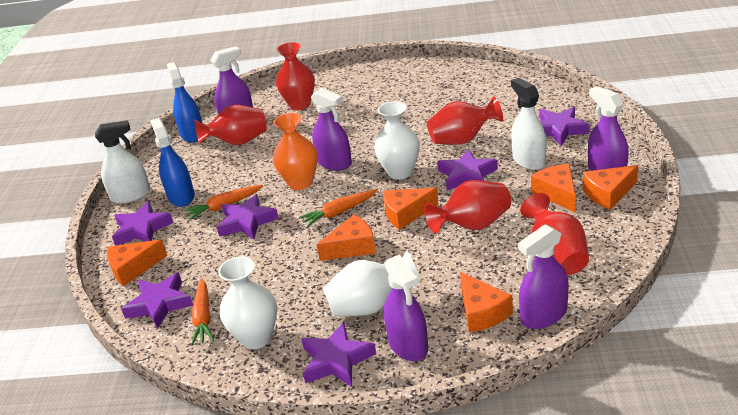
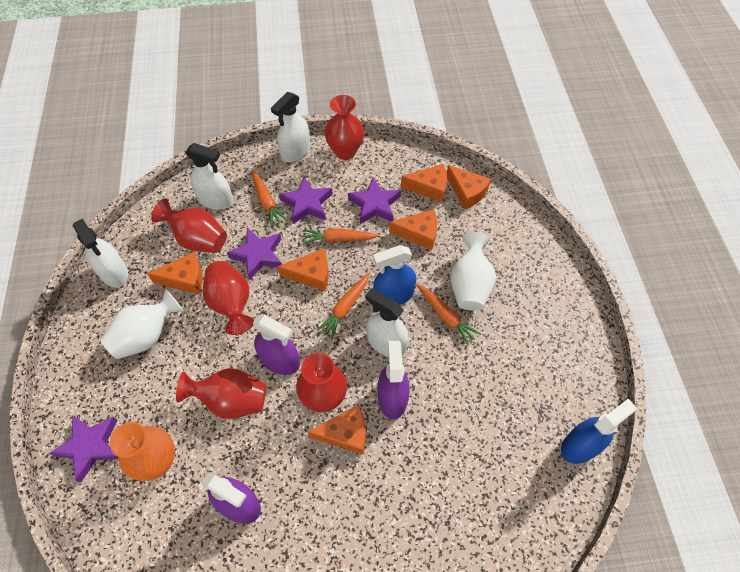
orange carrot: [184,185,263,220] [191,278,214,346] [299,189,378,227] = 3 -> [251,171,287,226] [303,228,379,244] [317,273,369,339] [417,284,481,345] = 4
purple spray bottle: [210,46,253,114] [311,88,352,171] [384,254,428,361] [518,224,569,329] [588,86,629,171] = 5 -> [202,472,261,524] [253,315,300,375] [378,341,410,419] = 3
purple star: [112,202,174,246] [121,272,193,329] [217,194,279,240] [301,322,376,387] [437,149,498,191] [540,107,590,146] = 6 -> [49,415,118,483] [227,228,282,280] [279,177,333,224] [348,177,401,224] = 4
white spray bottle: [95,120,151,203] [511,78,546,170] = 2 -> [73,219,128,288] [185,143,233,210] [271,92,310,162] [365,288,408,357] = 4
white vase: [218,256,277,349] [323,251,420,316] [374,101,420,179] = 3 -> [100,289,184,359] [450,232,496,311] = 2

